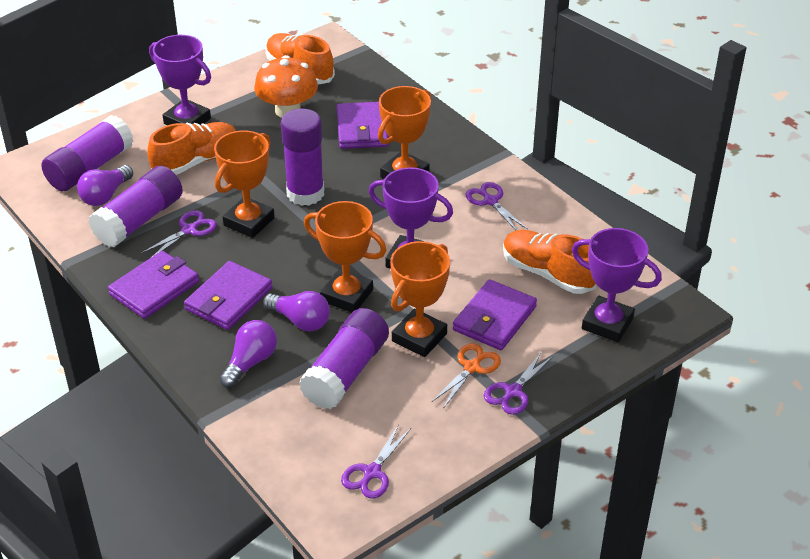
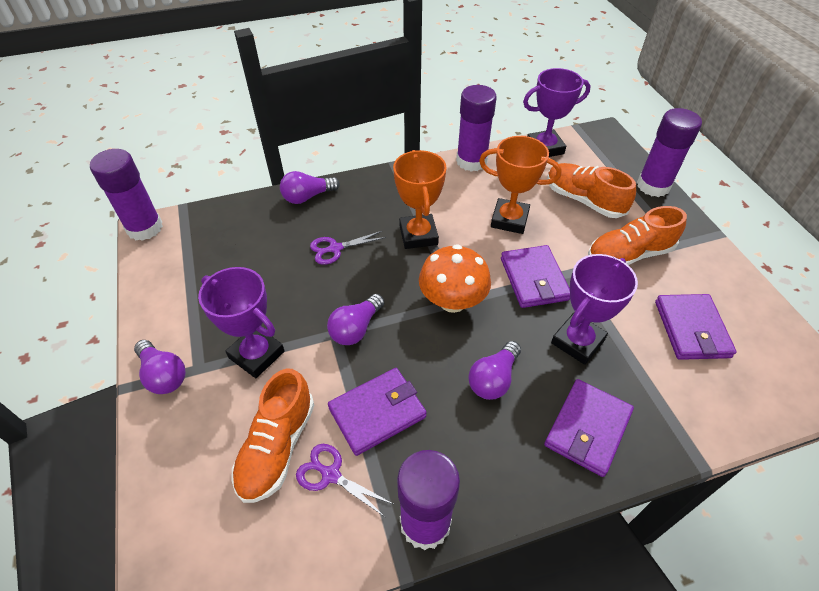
orange scissors: [432,343,501,409] = 1 -> none = 0
orange trophy: [214,131,275,238] [304,201,387,313] [378,86,431,179] [390,241,450,357] = 4 -> [393,150,447,249] [479,136,562,234] = 2
purple light bulb: [77,165,133,206] [219,320,277,388] [263,291,330,331] = 3 -> [134,340,186,394] [280,171,340,204] [327,294,384,345] [468,341,521,400] = 4
purple scissors: [141,210,217,257] [341,424,411,499] [465,182,528,230] [484,352,553,415] = 4 -> [296,444,393,518] [310,231,386,265] = 2

